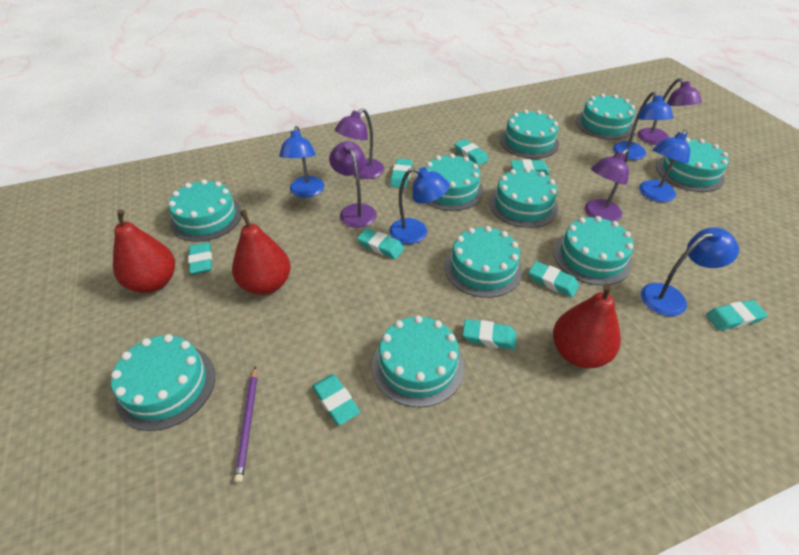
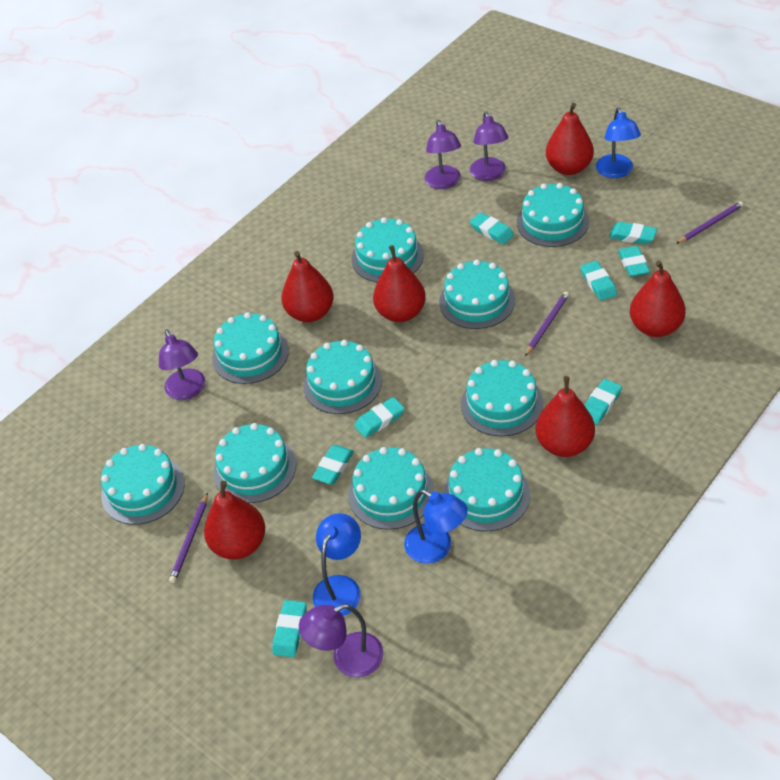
blue lamp: [279,126,324,198] [389,167,450,244] [613,91,674,160] [639,129,690,202] [641,227,739,316] = 5 -> [313,513,361,616] [404,490,468,564] [596,107,641,178] = 3
purple pencil: [234,366,257,483] = 1 -> [169,492,208,583] [525,291,569,356] [676,201,744,244] = 3
red pear: [113,209,175,293] [232,210,291,295] [553,284,621,368] = 3 -> [204,481,265,559] [282,251,334,322] [373,245,426,322] [536,376,595,457] [546,103,594,175] [630,260,686,337] = 6
turquoise eraser: [188,242,212,274] [312,374,360,425] [357,228,404,259] [390,158,413,188] [454,139,489,166] [463,319,517,350] [511,159,550,175] [529,261,579,297] [706,300,768,331] = 9 -> [272,600,307,657] [312,445,354,484] [354,397,405,438] [470,212,514,244] [580,261,617,301] [584,379,622,425] [609,222,657,244] [618,246,650,277] = 8

